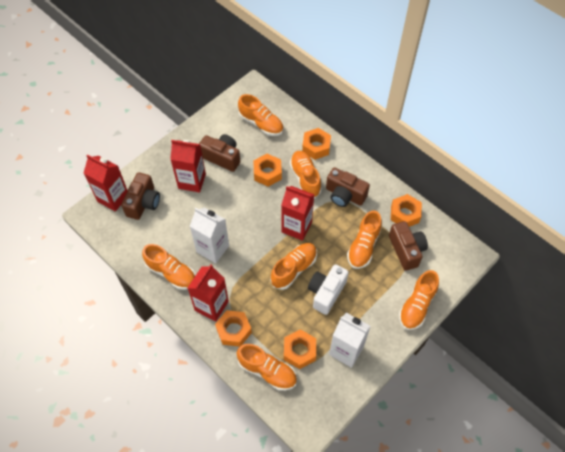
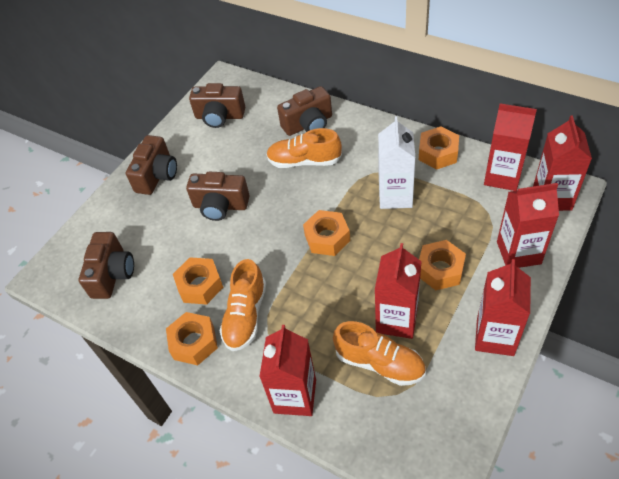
brown camera: [121,172,160,220] [199,134,240,172] [326,167,370,207] [389,221,428,271] = 4 -> [79,232,134,299] [126,135,177,195] [186,172,250,221] [189,83,245,128] [277,86,332,136] = 5
orange shoe: [142,244,196,290] [237,344,297,391] [238,94,283,136] [270,243,317,290] [290,151,322,199] [347,211,382,269] [399,270,439,330] = 7 -> [220,259,266,351] [266,128,342,168] [333,321,426,386] = 3
red carton: [84,154,128,211] [170,140,206,193] [188,265,229,322] [281,186,314,241] = 4 -> [259,325,316,416] [375,243,422,339] [475,259,531,356] [484,104,537,191] [497,183,559,268] [533,115,592,211] = 6
white camera: [308,264,349,315] = 1 -> none = 0
white carton: [190,207,229,263] [329,313,371,368] = 2 -> [378,116,415,209] = 1

